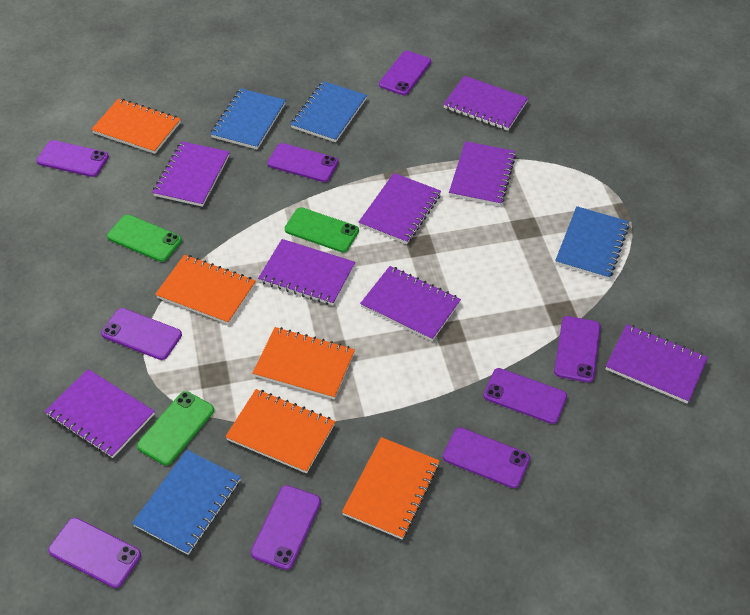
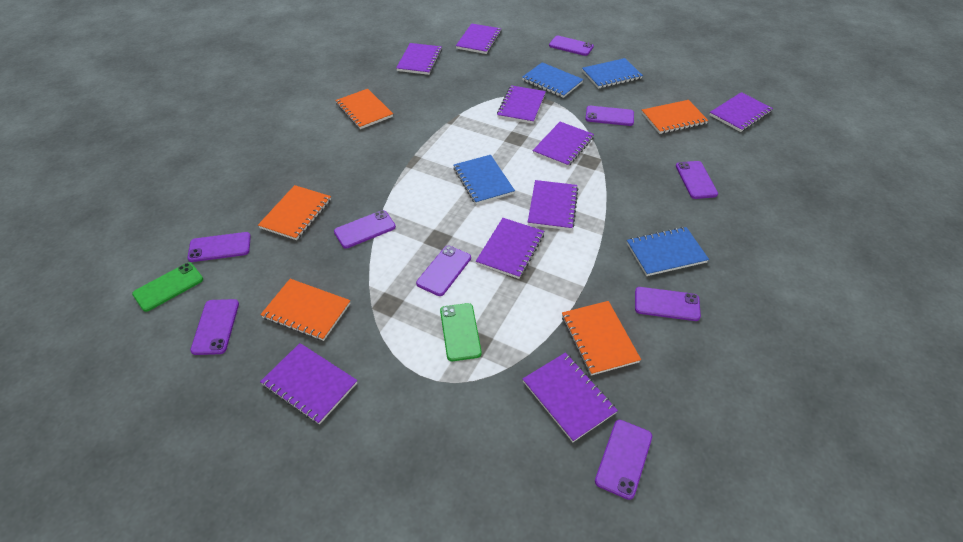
green phone: [107,215,182,262] [137,391,214,465] [285,207,359,252] = 3 -> [132,262,203,312] [440,303,482,361] = 2
purple notebook: [45,369,155,458] [152,141,230,207] [258,239,355,305] [359,173,441,244] [360,266,461,341] [443,76,528,131] [449,141,516,206] [606,324,708,404] = 8 -> [260,343,358,424] [396,43,442,75] [456,23,502,54] [476,218,544,279] [497,85,546,124] [523,352,618,442] [528,180,578,230] [533,122,594,167] [710,92,773,132] = 9

